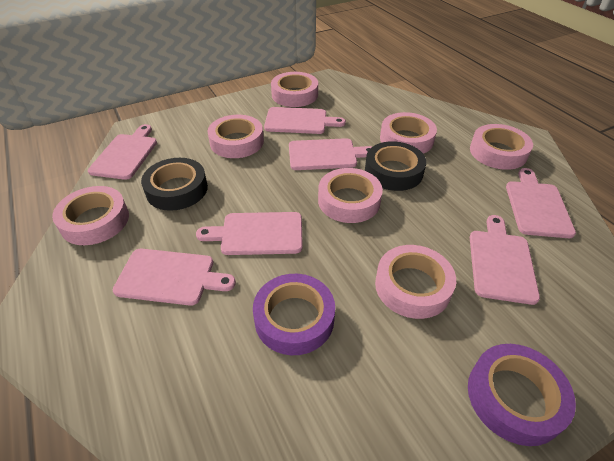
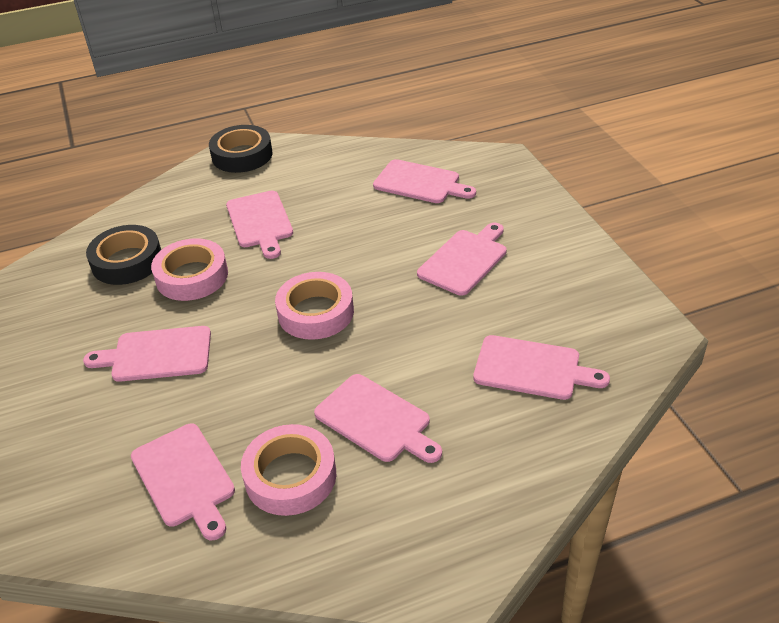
pink tape: [52,186,129,245] [208,115,264,158] [271,72,318,107] [318,168,383,223] [375,245,456,319] [380,112,437,154] [470,124,533,170] = 7 -> [151,238,228,301] [241,424,336,516] [275,272,354,340] = 3
purple tape: [253,274,335,355] [468,344,576,446] = 2 -> none = 0

